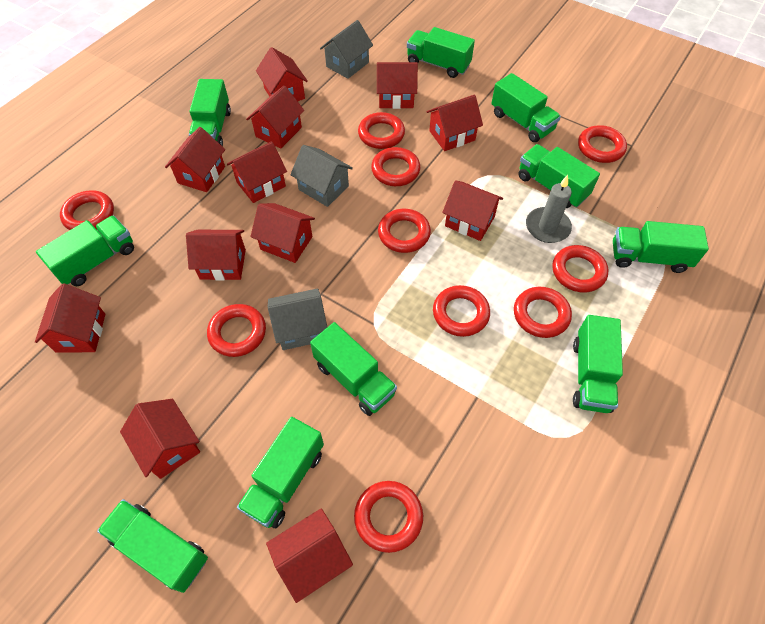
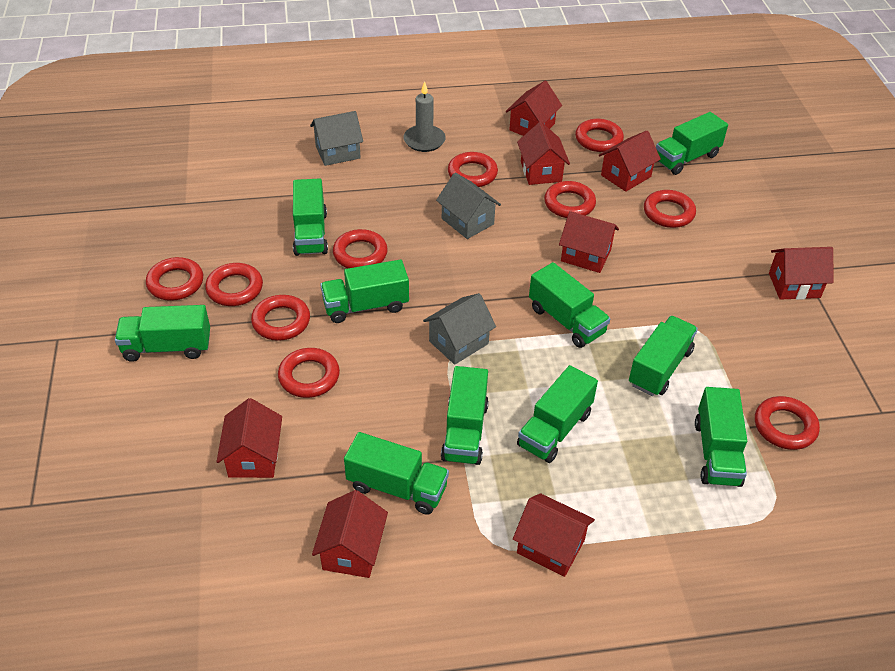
red house: [35,284,105,353] [120,399,200,479] [165,127,225,192] [186,230,246,281] [227,141,287,203] [246,86,304,149] [250,203,315,263] [256,47,308,101] [266,508,353,603] [377,62,418,109] [427,95,483,151] [442,180,503,241] = 12 -> [217,398,282,478] [312,490,388,578] [506,81,562,136] [513,493,595,577] [517,122,570,185] [559,211,619,273] [599,131,661,192] [769,247,834,300] = 8

